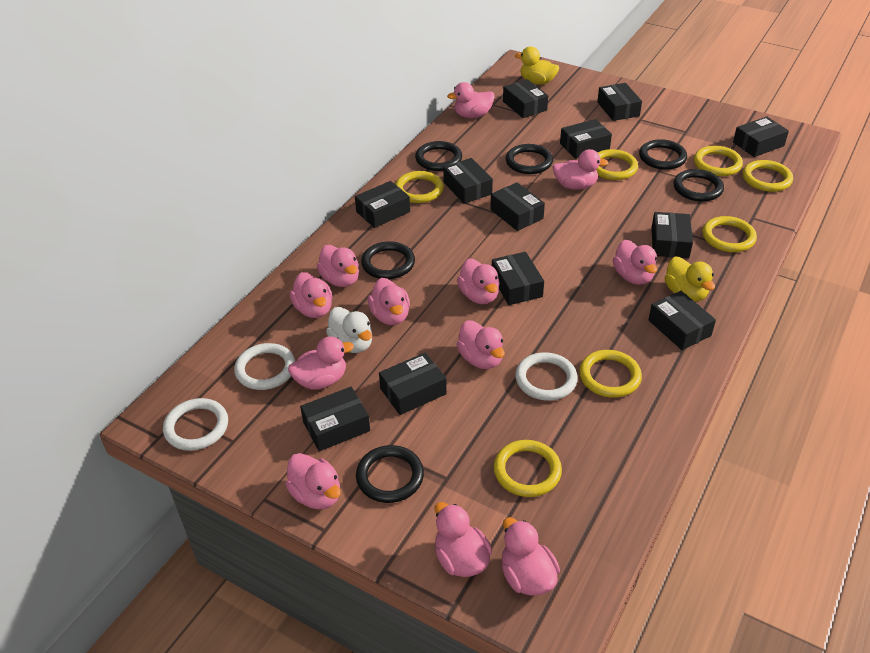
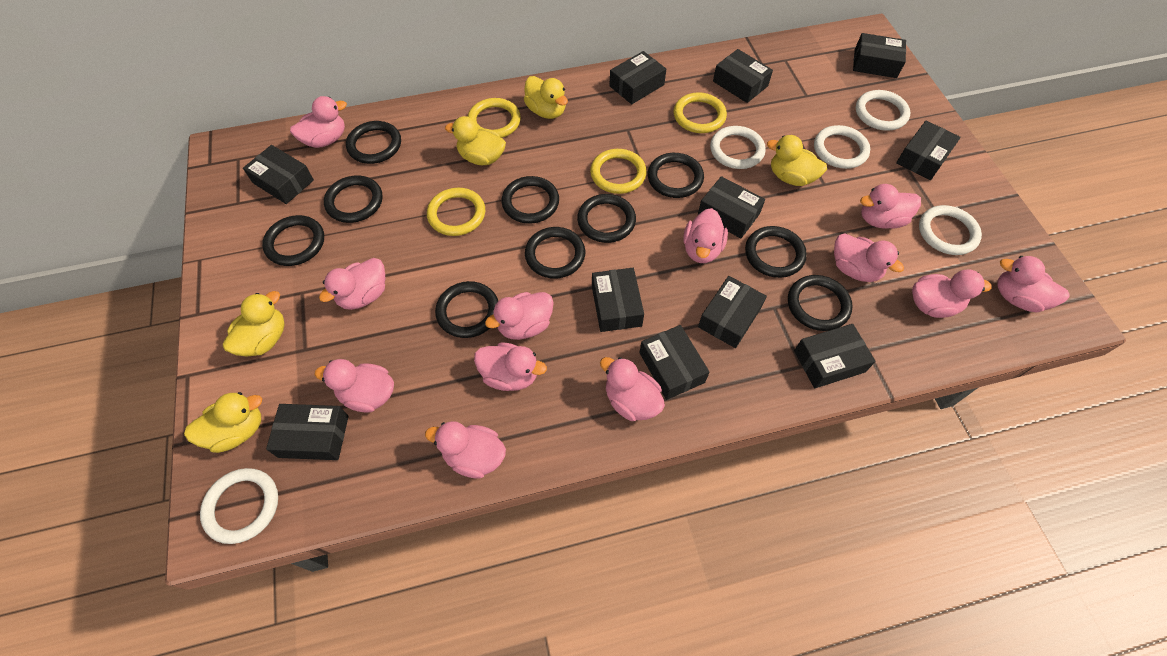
black box: [300,387,370,451] [355,181,410,228] [379,352,447,415] [443,158,493,204] [490,182,545,231] [492,252,544,305] [503,79,548,118] [560,119,612,159] [597,83,642,121] [648,291,716,350] [651,212,693,259] [733,116,789,157] = 12 -> [243,145,314,204] [266,404,349,460] [592,268,644,332] [609,51,666,104] [639,325,710,400] [698,176,765,239] [698,276,767,348] [713,49,773,103] [794,324,876,388] [853,33,906,78] [896,121,961,180] = 11
black ring: [356,445,424,503] [361,241,415,279] [415,141,462,171] [506,144,553,174] [639,139,687,170] [673,169,724,202] = 6 -> [262,215,324,266] [324,176,383,223] [346,121,401,164] [435,281,498,338] [502,176,559,224] [525,227,585,279] [577,194,636,243] [648,153,704,198] [745,226,807,278] [788,275,853,331] = 10
white duck: [326,307,372,353] = 1 -> none = 0
white ring: [163,398,228,451] [234,343,295,390] [515,352,578,401] = 3 -> [200,468,278,544] [710,126,766,169] [814,125,870,169] [856,90,910,131] [919,205,982,255] = 5
yellow duck: [515,47,559,85] [665,256,715,302] = 2 -> [184,392,262,453] [223,291,285,357] [445,116,506,165] [524,76,568,119] [767,135,827,186] = 5
yellow ring: [395,171,444,203] [494,440,562,497] [579,350,642,398] [596,149,638,180] [694,146,743,176] [702,216,757,252] [742,160,793,192] = 7 -> [427,188,485,236] [468,98,521,138] [590,149,647,194] [674,92,727,133] = 4

